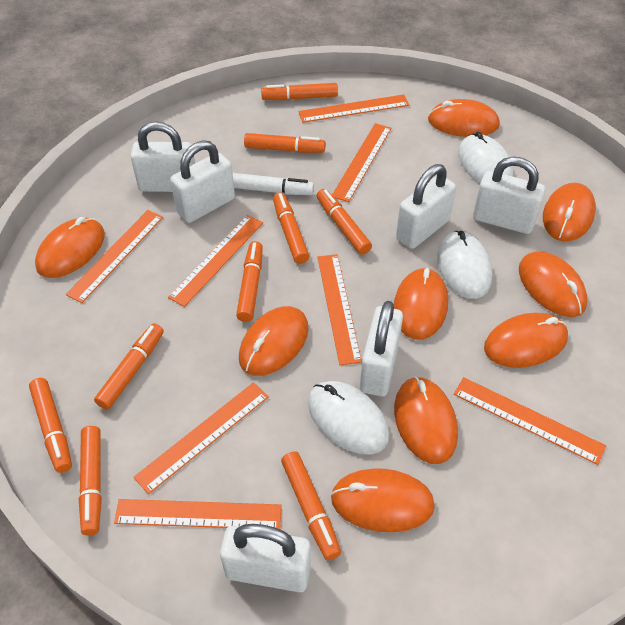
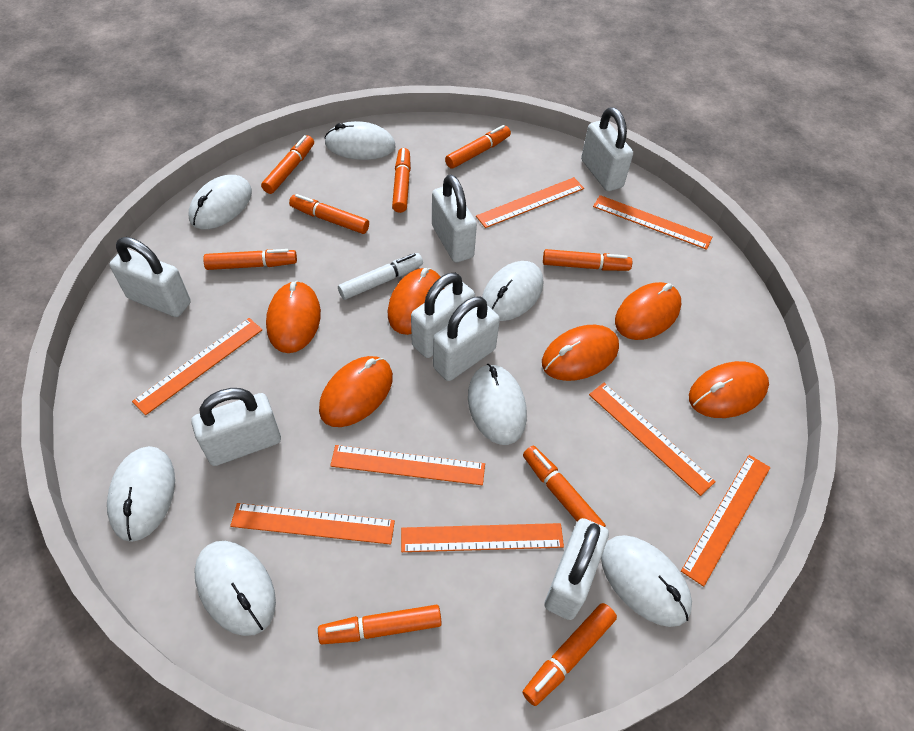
orange mouse: [35,217,105,278] [239,306,309,376] [331,468,435,532] [394,268,448,340] [394,376,458,464] [428,99,500,137] [484,313,568,368] [519,251,587,317] [543,182,596,241] = 9 -> [266,281,321,353] [319,356,393,427] [388,268,445,335] [542,325,619,381] [615,282,681,340] [689,361,769,418] = 6
white mouse: [308,381,389,455] [437,231,492,299] [458,132,513,183] = 3 -> [107,446,175,542] [188,175,252,229] [195,541,276,636] [324,121,396,160] [468,364,527,445] [482,261,543,321] [601,535,692,627] = 7
white padlock: [131,122,195,192] [170,140,235,223] [220,524,311,592] [360,301,403,397] [396,164,456,249] [473,157,545,234] = 6 -> [109,237,191,317] [191,388,281,466] [411,273,475,358] [432,175,477,263] [433,297,500,381] [544,518,609,620] [581,107,633,191] = 7

